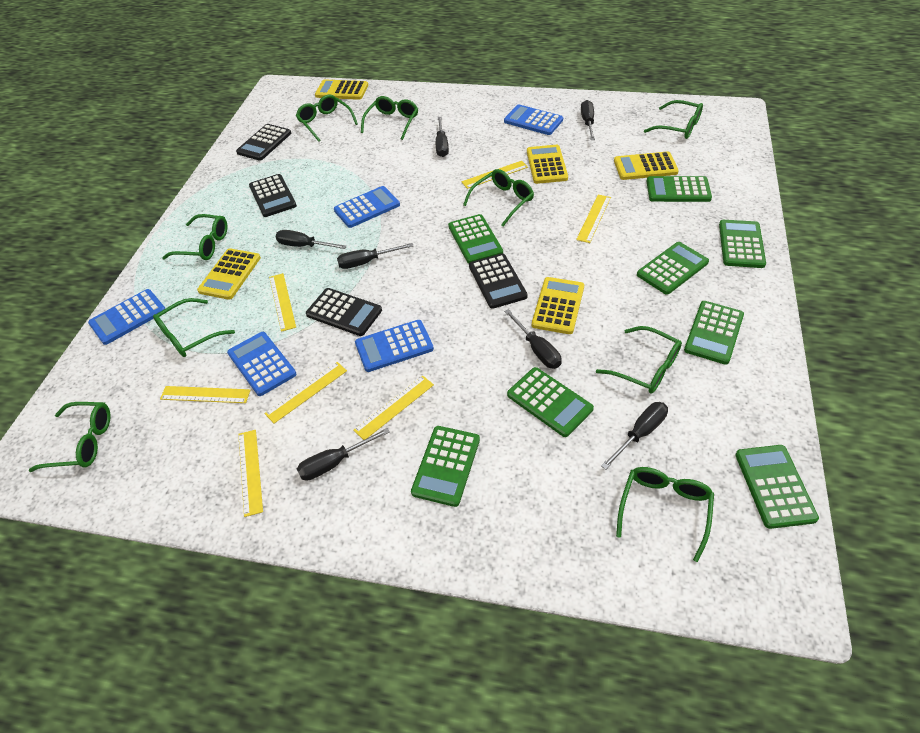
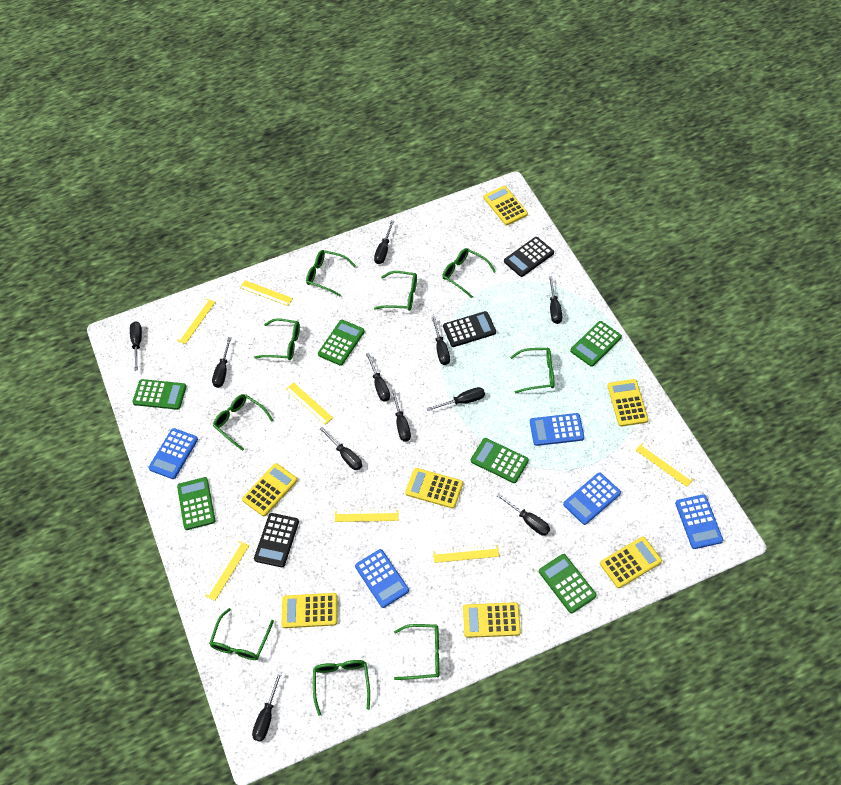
black calculator: [236,124,291,161] [249,174,297,217] [306,288,382,336] [469,253,528,309] = 4 -> [254,513,299,567] [443,311,496,347] [504,237,554,277] = 3
black screwdriver: [276,230,347,249] [297,428,390,481] [337,243,414,269] [436,117,449,157] [504,309,562,369] [581,100,595,140] [601,402,668,470] = 7 -> [130,321,142,371] [212,337,232,388] [252,671,282,742] [320,427,362,470] [366,353,390,402] [374,220,394,264] [391,389,411,442] [427,387,485,411] [432,316,450,365] [496,493,550,536] [549,276,562,324] = 11
green calculator: [411,426,480,507] [448,214,503,263] [507,367,594,437] [637,242,709,295] [646,176,712,202] [684,301,744,365] [719,220,766,268] [735,445,819,529] = 8 -> [132,379,187,410] [177,477,215,530] [318,320,365,366] [471,438,529,483] [539,554,597,613] [570,321,622,367] = 6
yellow calculator: [197,248,261,300] [315,79,368,100] [527,145,568,184] [532,277,584,334] [614,152,679,180] = 5 -> [242,463,298,516] [282,593,337,628] [405,468,463,509] [463,602,521,638] [483,186,528,225] [600,536,662,588] [608,379,648,427] = 7

